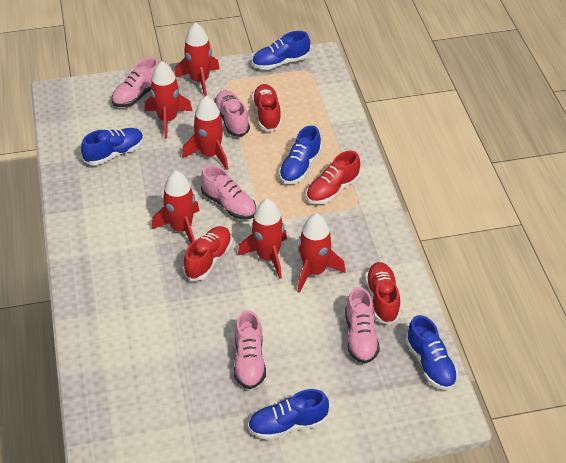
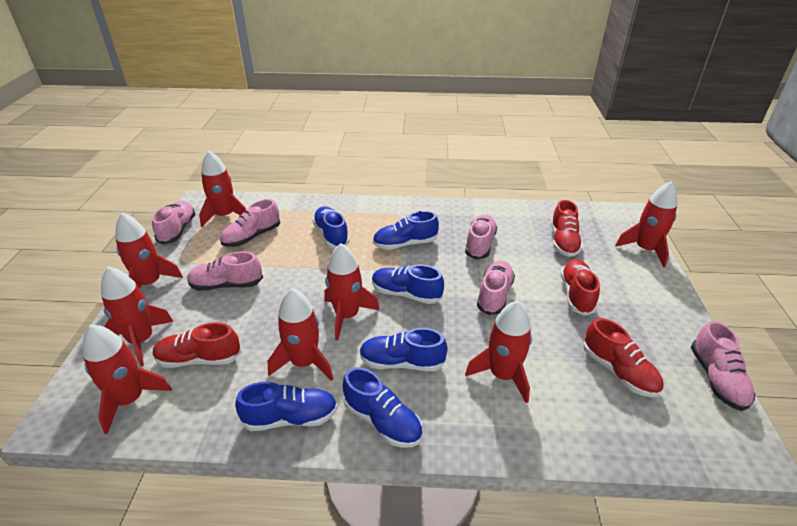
blue shoe: [81,128,144,165] [248,389,329,440] [252,31,310,70] [279,125,322,184] [406,315,458,390] = 5 -> [235,382,338,431] [312,206,350,248] [342,367,422,448] [359,328,447,371] [372,265,444,304] [373,211,439,250] = 6
pink shoe: [112,58,159,107] [201,165,256,219] [214,90,250,137] [234,310,266,389] [345,287,380,364] = 5 -> [152,201,195,245] [187,252,263,291] [220,199,280,247] [465,214,497,259] [477,260,515,315] [691,321,756,411] = 6
red rocket: [145,61,193,138] [152,171,199,243] [175,23,220,97] [182,96,228,170] [238,199,287,279] [297,213,346,293] = 6 -> [83,324,172,434] [101,266,174,366] [115,213,183,289] [199,151,246,227] [268,288,333,381] [325,243,380,340] [465,300,532,403] [615,182,678,268] = 8

